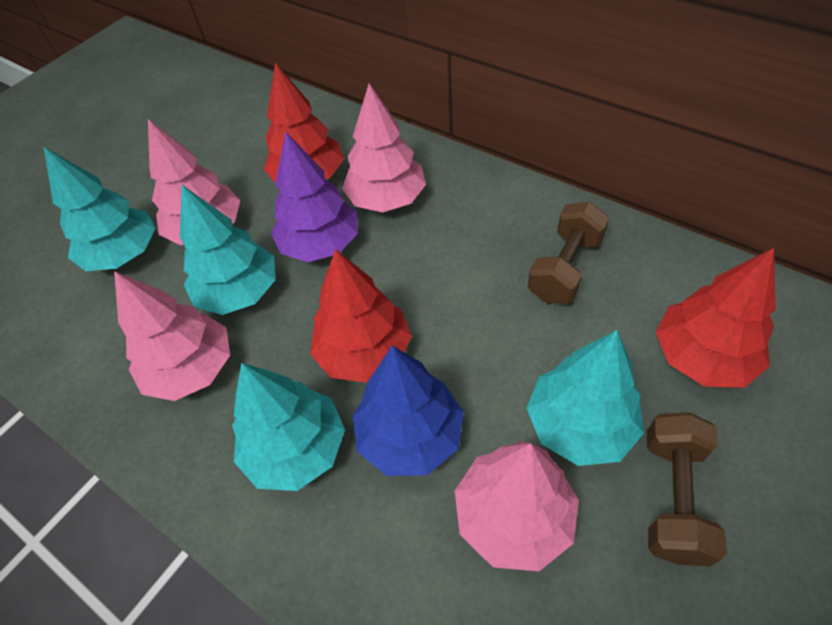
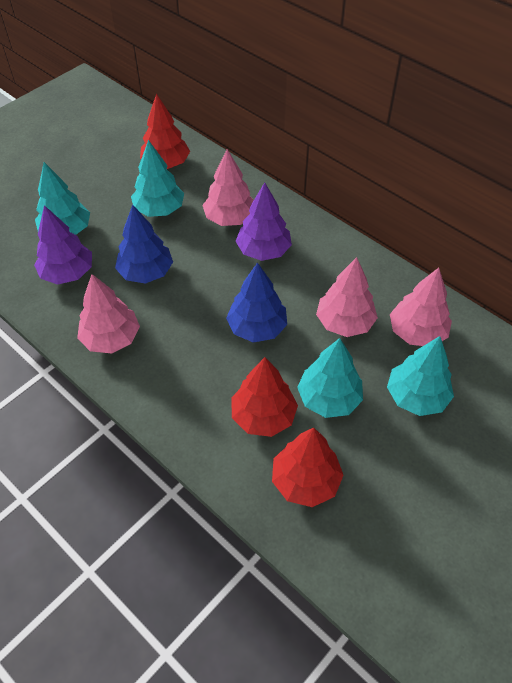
blue tree: [352,346,464,476] = 1 -> [115,204,173,284] [226,262,287,343] = 2
brown dumbbell: [528,202,609,304] [647,412,727,566] = 2 -> none = 0
purple tree: [271,132,358,262] = 1 -> [34,205,92,285] [236,182,292,261] = 2

